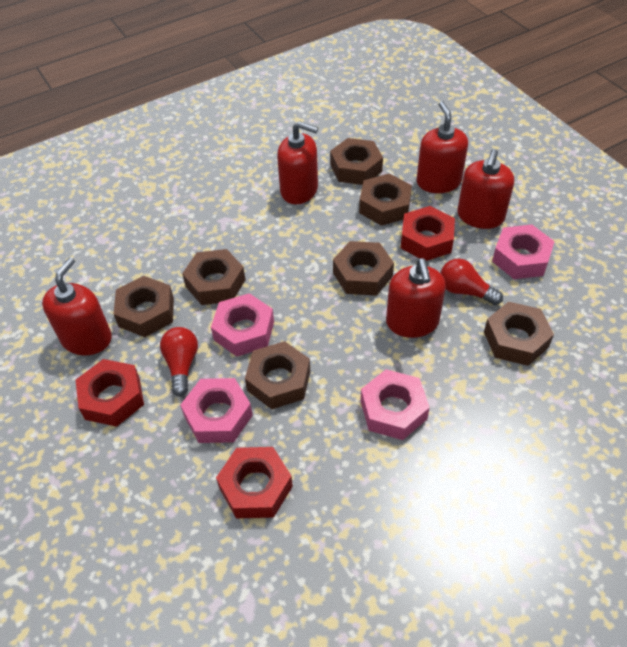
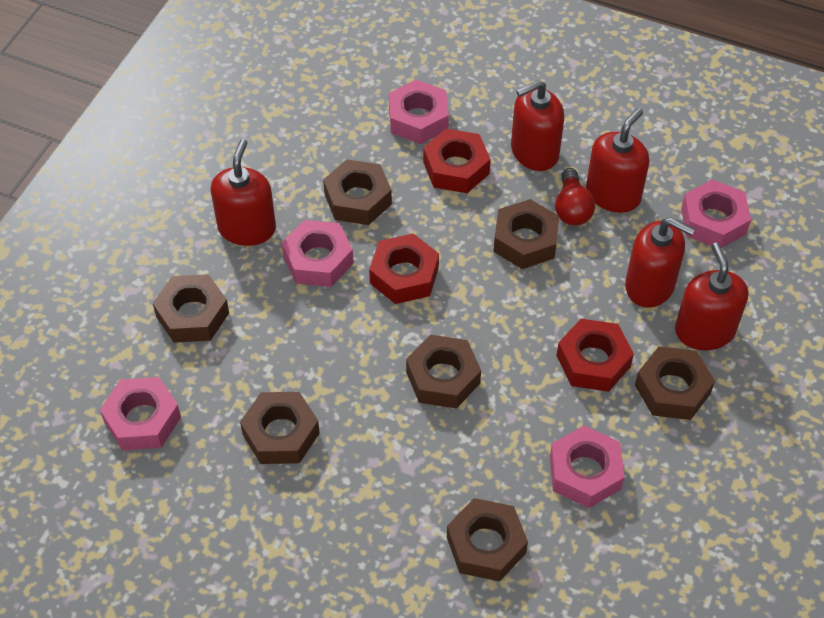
pink nut: [180,378,253,443] [211,293,274,357] [361,369,430,440] [492,225,555,279] = 4 -> [100,377,181,451] [282,220,354,287] [389,80,449,144] [550,426,624,508] [681,179,751,248] = 5
red light bulb: [160,327,198,396] [440,259,503,305] = 2 -> [555,168,595,226] = 1

